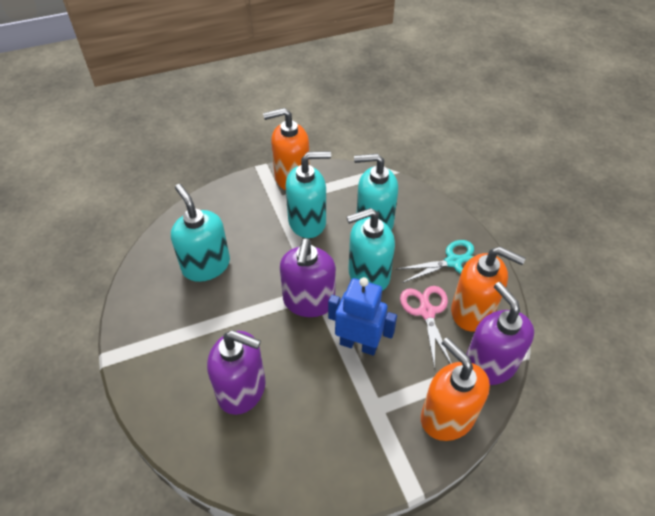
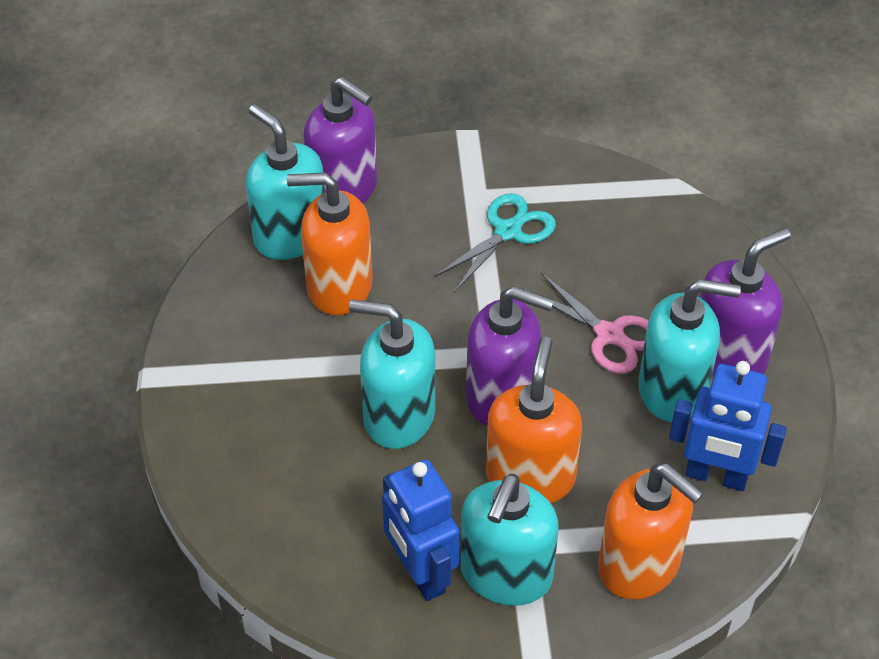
blue robot: [328,277,397,356] = 1 -> [382,459,460,601] [669,361,787,491] = 2

